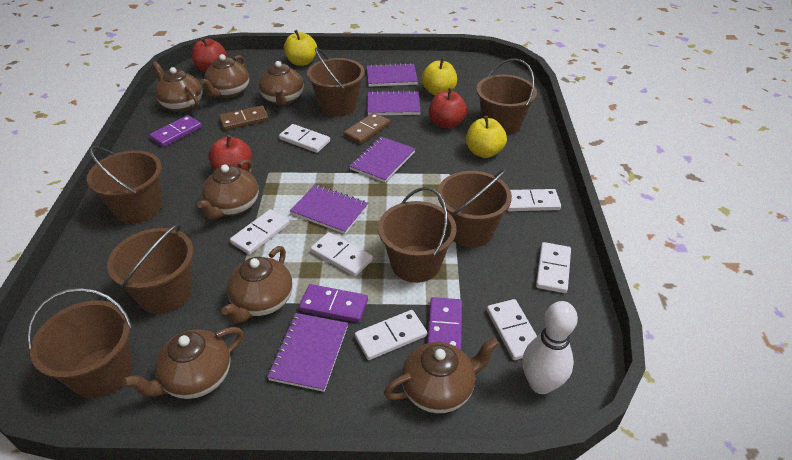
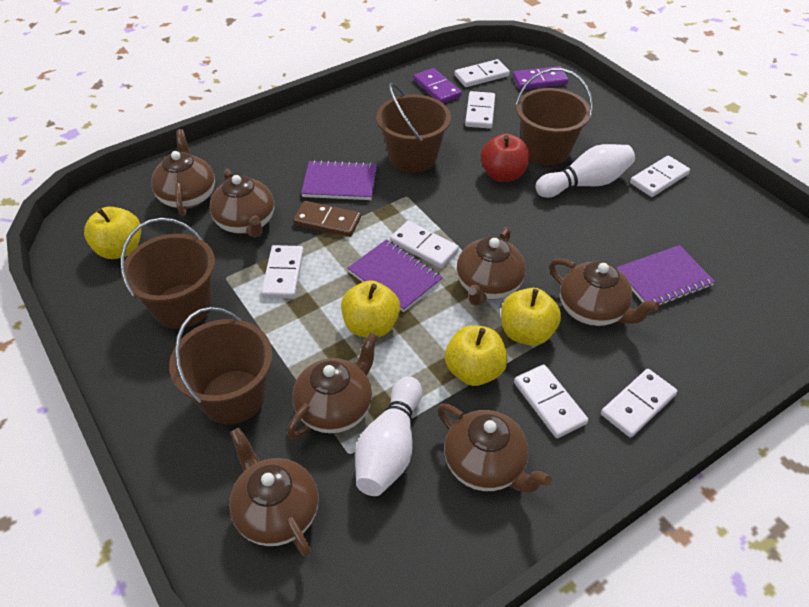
brown bucket: [27,288,133,398] [87,146,162,224] [107,224,194,314] [307,48,365,117] [378,187,456,283] [437,169,512,247] [476,59,537,136] = 7 -> [120,218,215,329] [169,307,273,425] [376,83,451,173] [516,68,593,165] = 4
brown domino: [219,105,269,130] [343,113,390,144] = 2 -> [293,201,361,237] = 1
purple domino: [149,115,202,147] [299,284,368,322] [428,297,462,350] = 3 -> [413,68,462,103] [513,66,568,90] = 2
purple notebook: [267,313,348,392] [290,185,368,234] [349,136,415,183] [367,63,418,87] [367,91,421,115] = 5 -> [301,160,377,200] [347,239,443,312] [616,245,715,306] = 3
red apple: [192,37,227,72] [208,135,252,171] [429,88,467,129] = 3 -> [481,133,530,182] = 1
white bowling pin: [522,301,578,394] = 1 -> [355,376,422,496] [535,144,635,198] = 2
yellow apple: [284,30,317,66] [422,58,457,96] [466,116,507,158] = 3 -> [84,207,141,259] [341,280,400,337] [445,325,508,386] [501,288,561,346] = 4

